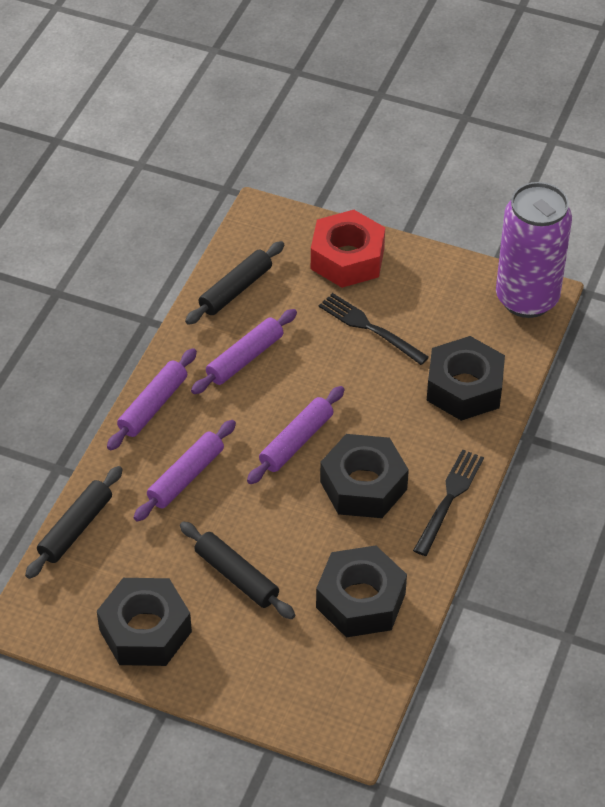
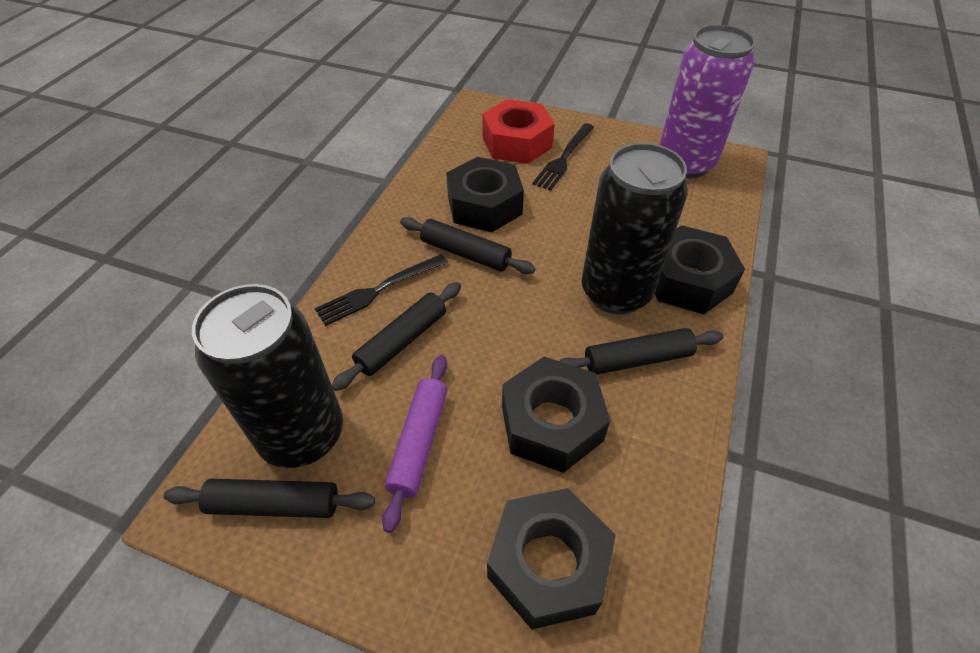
black can: none = 0 -> [192,284,343,468] [582,143,688,315] = 2
black rolling pin: [25,466,123,579] [180,521,295,619] [185,241,284,325] = 3 -> [163,479,375,518] [332,282,461,391] [400,217,535,274] [560,328,724,375] = 4
purple rolling pin: [107,348,197,450] [134,420,236,521] [191,309,297,394] [247,386,344,484] = 4 -> [382,355,447,533] = 1

